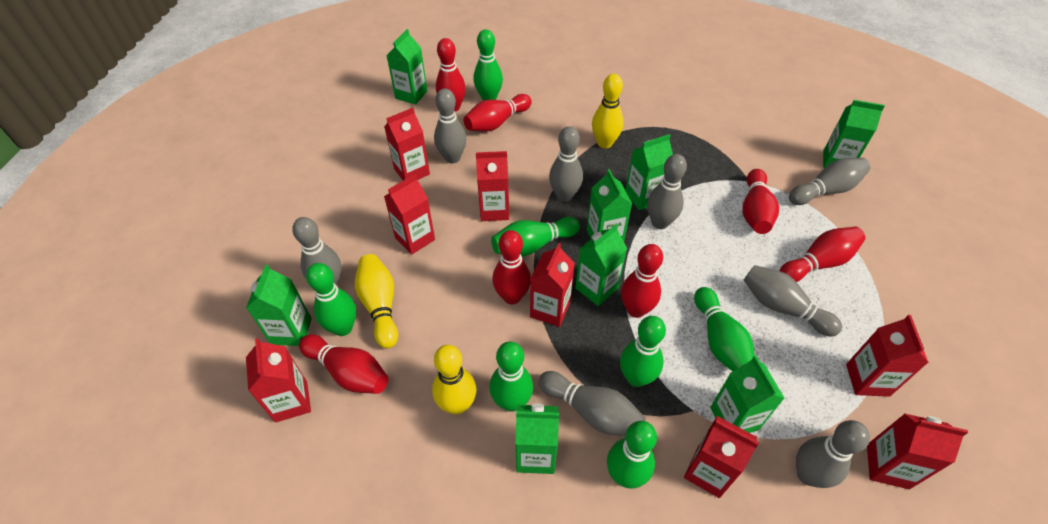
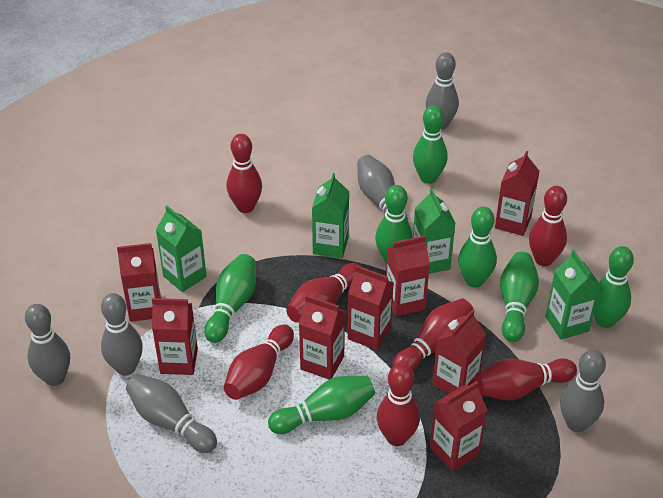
green carton: [246,265,312,346] [386,29,428,105] [516,403,559,474] [575,224,627,306] [587,169,632,241] [625,134,673,210] [711,356,785,433] [823,100,885,168] = 8 -> [156,206,207,292] [312,173,349,258] [413,189,456,274] [545,250,601,340] = 4
grey bowling pin: [292,217,341,286] [434,88,467,163] [538,371,645,436] [549,126,583,202] [647,154,687,229] [744,265,842,337] [789,158,870,205] [796,420,870,488] = 8 -> [25,304,70,386] [101,293,143,375] [126,374,217,453] [357,155,408,220] [426,52,459,130] [560,350,606,432] = 6
yellow bowling pin: [355,254,398,348] [432,345,476,415] [592,74,624,148] = 3 -> none = 0

